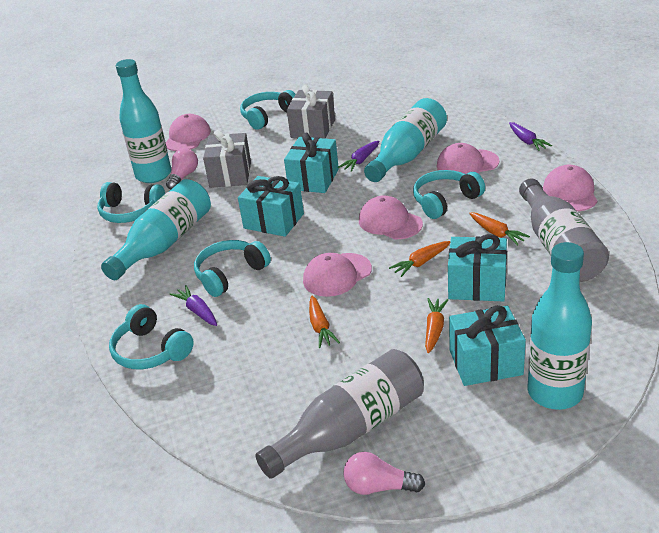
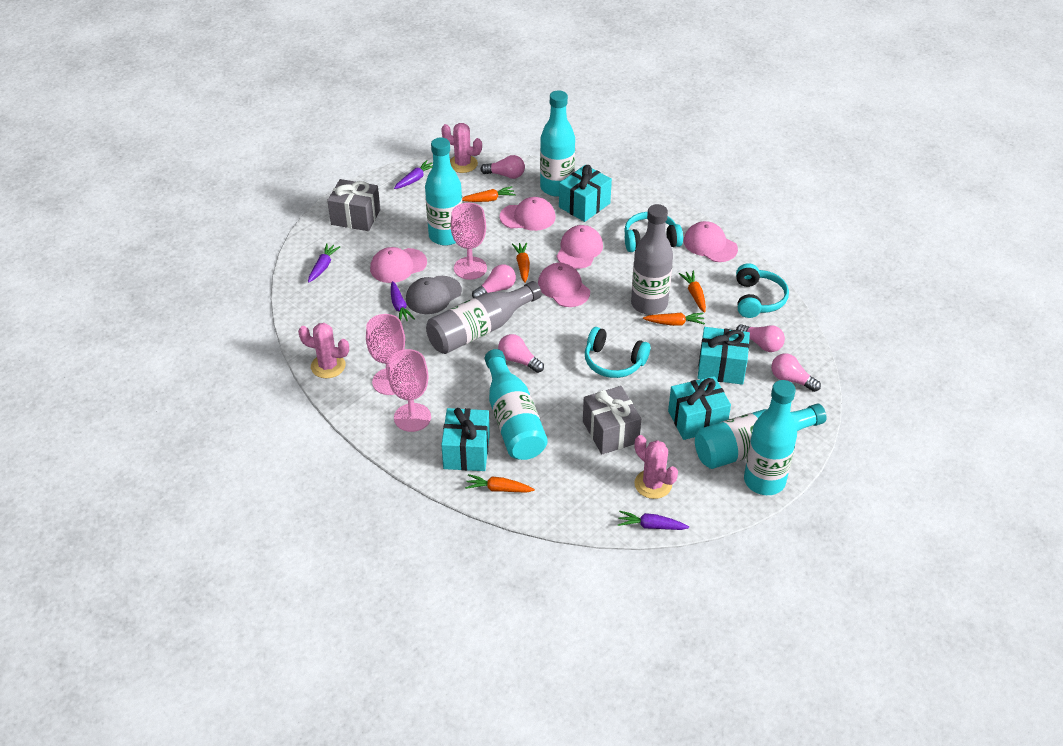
grey cap: none = 0 -> [406,276,462,314] = 1
orange carrot: [309,296,340,348] [389,241,451,277] [425,298,448,353] [469,212,530,246] = 4 -> [462,186,516,202] [465,474,535,493] [512,242,530,283] [643,313,705,326] [679,271,706,313] = 5
pink cactus: none = 0 -> [298,323,349,378] [441,123,482,173] [634,435,678,499] = 3
pink goblet: none = 0 -> [366,314,405,395] [388,349,431,432] [451,203,487,280] = 3
pink light bulb: [166,148,198,190] [344,452,425,495] = 2 -> [472,264,516,298] [480,155,525,179] [498,334,544,373] [736,324,785,352] [771,353,821,392] = 5
purple carrot: [170,285,217,326] [338,141,379,172] [509,122,552,151] = 3 -> [308,243,340,283] [391,281,415,321] [394,160,433,189] [618,511,689,530] = 4
turquoise bottle: [101,179,211,280] [116,59,171,183] [364,98,447,182] [528,242,592,410] = 4 -> [425,138,462,246] [485,349,548,460] [540,90,575,197] [695,404,827,469] [744,380,797,495] = 5
turquoise headphones: [97,182,165,223] [109,304,194,369] [194,240,271,297] [240,90,296,130] [413,170,485,219] = 5 -> [585,327,650,378] [624,212,683,252] [736,263,789,318] = 3

